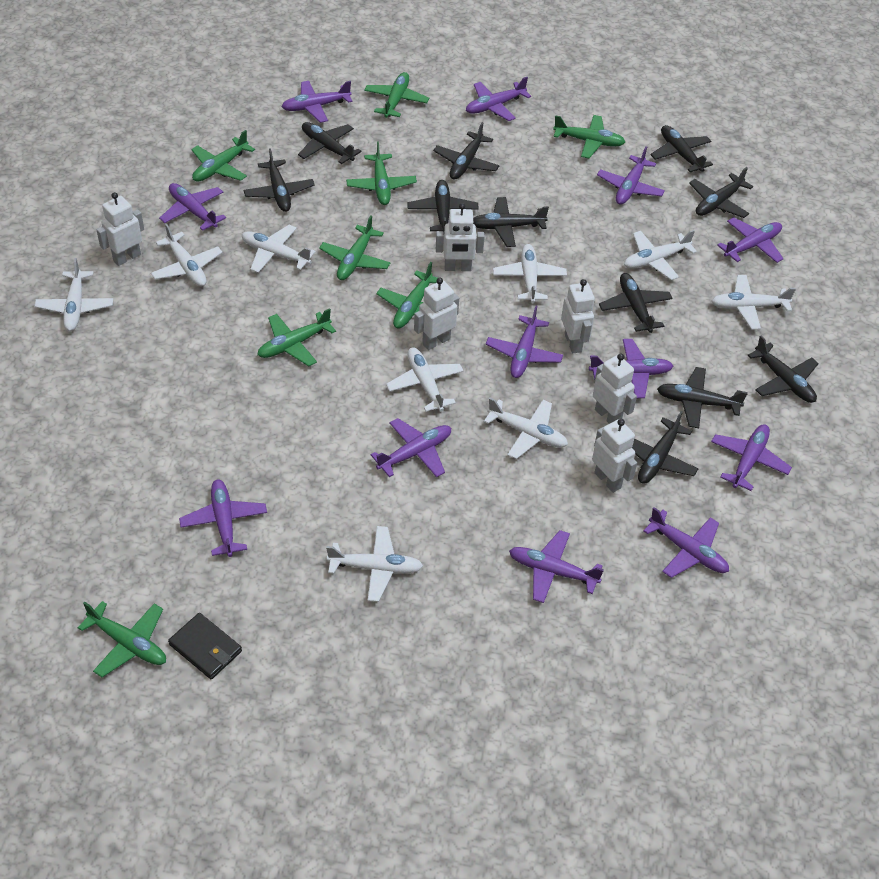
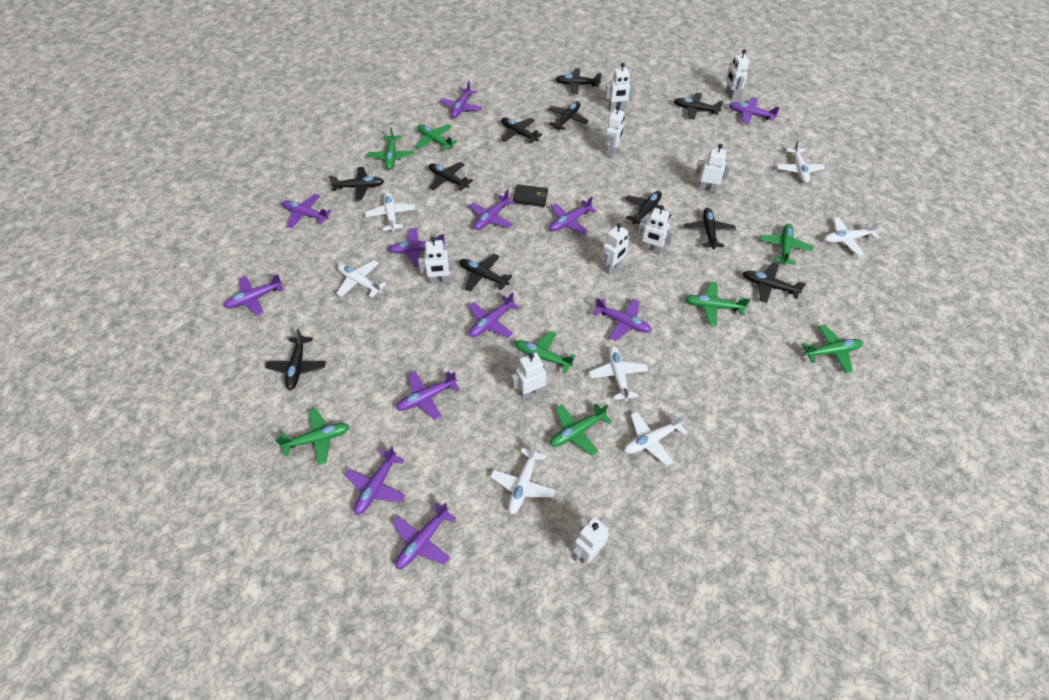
white plane: [34,258,113,331] [151,224,222,287] [242,225,316,273] [326,526,423,602] [386,347,464,412] [484,398,568,459] [493,244,567,303] [624,230,697,280] [711,275,796,330] = 9 -> [336,260,387,298] [365,192,415,232] [490,443,555,514] [589,346,649,401] [624,412,687,466] [777,139,825,183] [824,217,881,255] = 7
white robot: [96,192,144,266] [414,278,459,350] [436,203,485,271] [561,279,595,353] [592,419,637,493] [593,354,637,424] = 6 -> [418,237,455,284] [511,352,550,399] [572,517,609,564] [602,223,630,274] [605,63,635,111] [605,106,625,157] [638,205,674,255] [695,144,731,193] [726,49,750,100] = 9

